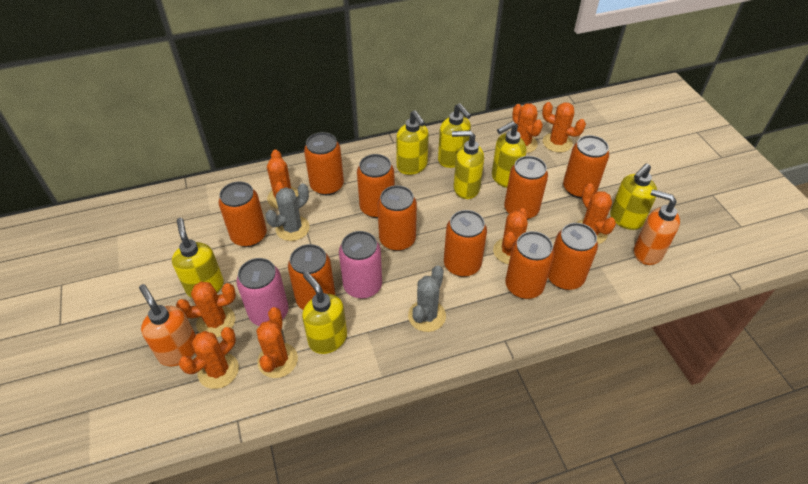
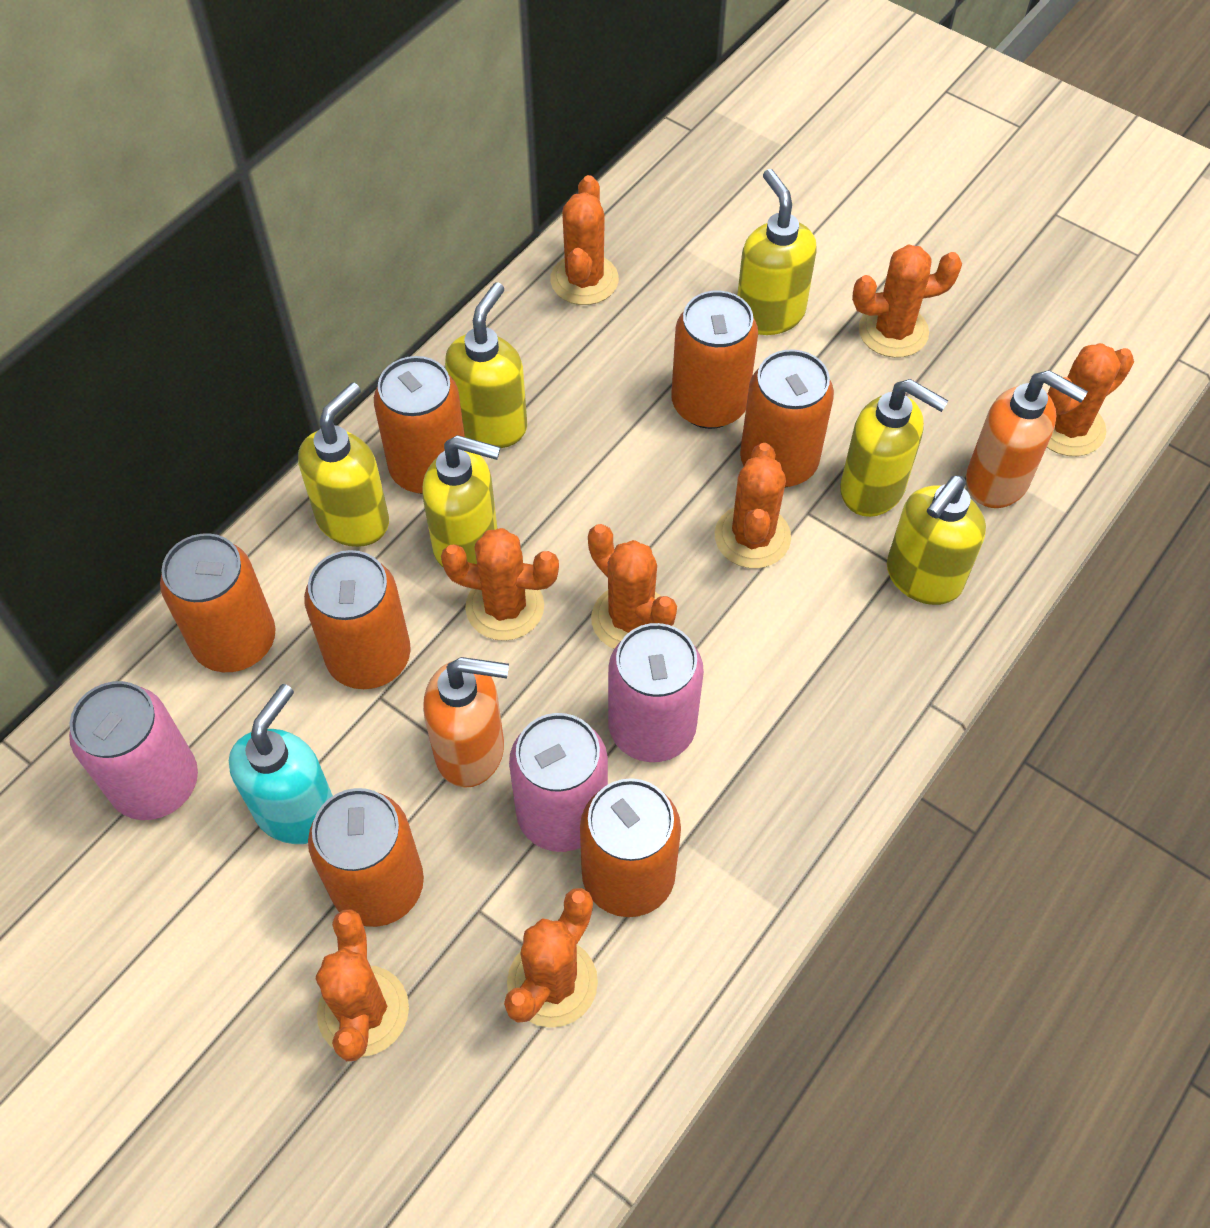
grey cactus: [266,183,310,241] [408,266,446,332] = 2 -> none = 0
orange can: [219,181,267,247] [288,244,335,310] [304,132,344,195] [357,154,395,218] [378,185,417,251] [444,210,487,277] [504,156,548,220] [505,231,554,299] [548,223,598,290] [563,135,609,199] = 10 -> [160,533,276,672] [304,550,411,689] [308,788,424,927] [374,356,465,494] [580,778,681,917] [671,291,758,429] [740,349,834,487] = 7
pink can: [236,258,289,326] [339,231,382,299] = 2 -> [69,681,198,820] [509,713,608,852] [608,623,704,762] = 3
turquoise soap dispenser: none = 0 -> [229,684,333,844] = 1
yellow soap dispenser: [172,218,224,297] [302,272,347,354] [396,110,429,175] [438,103,471,168] [452,130,484,199] [492,121,526,188] [610,163,657,230] = 7 -> [298,382,389,547] [422,435,501,568] [445,282,527,448] [737,169,817,335] [840,379,948,517] [887,475,986,605] = 6

